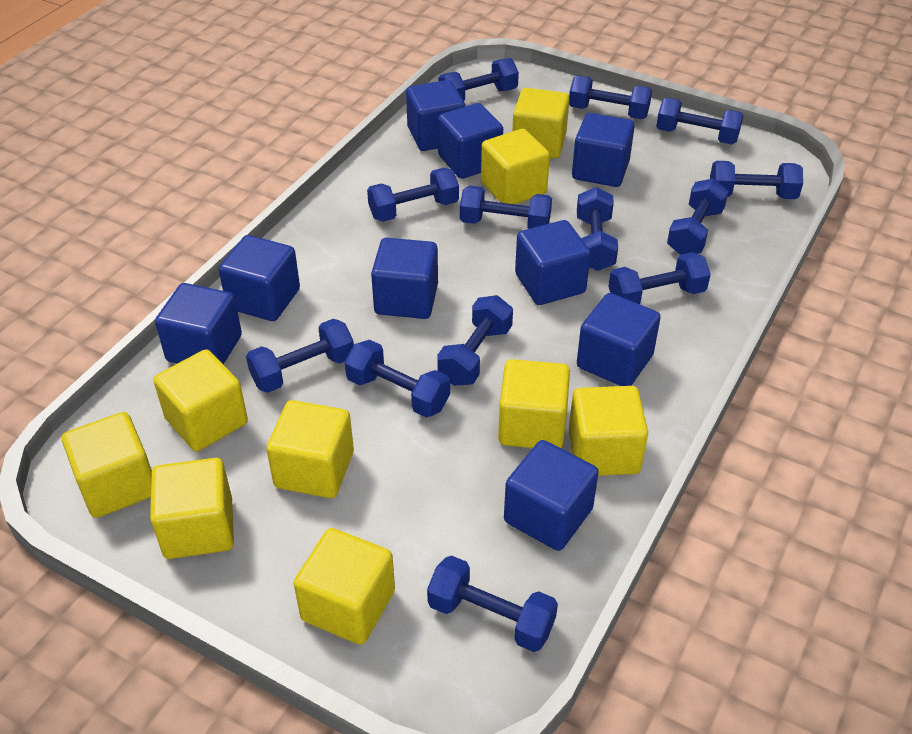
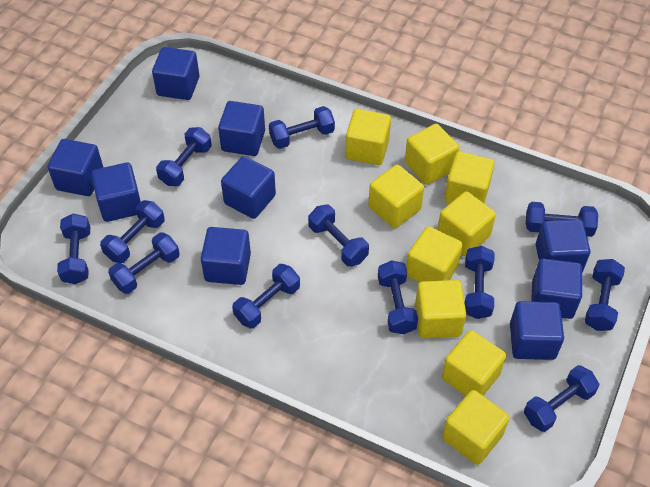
blue dumbbell: [246,319,354,393] [345,340,450,417] [367,168,459,222] [427,556,558,652] [437,295,513,386] [438,58,519,101] [460,186,552,229] [569,76,652,119] [577,187,618,271] [608,252,711,304] [656,98,744,145] [667,178,728,255] [710,161,803,199] = 13 -> [57,214,90,284] [100,200,165,263] [108,232,180,294] [156,127,212,186] [232,264,300,328] [269,106,335,149] [308,205,369,267] [378,260,418,334] [465,246,494,319] [524,365,599,432] [526,202,598,237] [585,259,625,331] = 12

